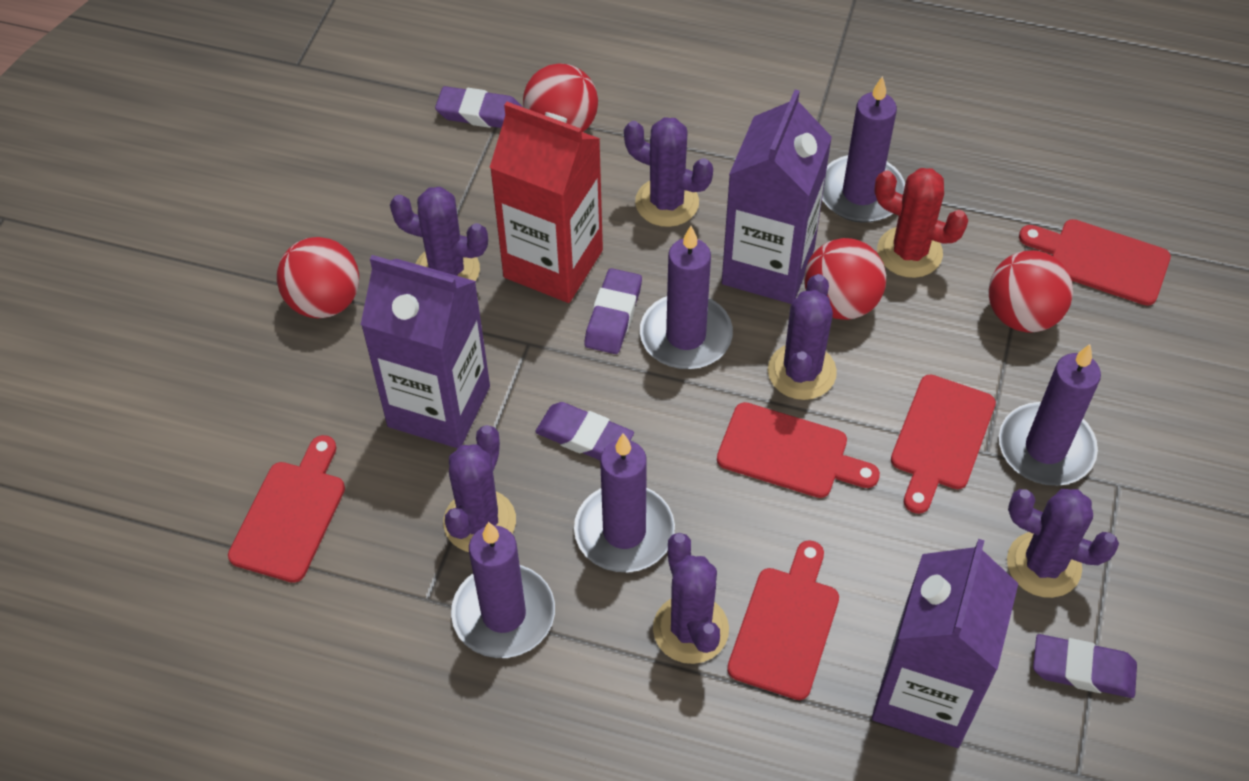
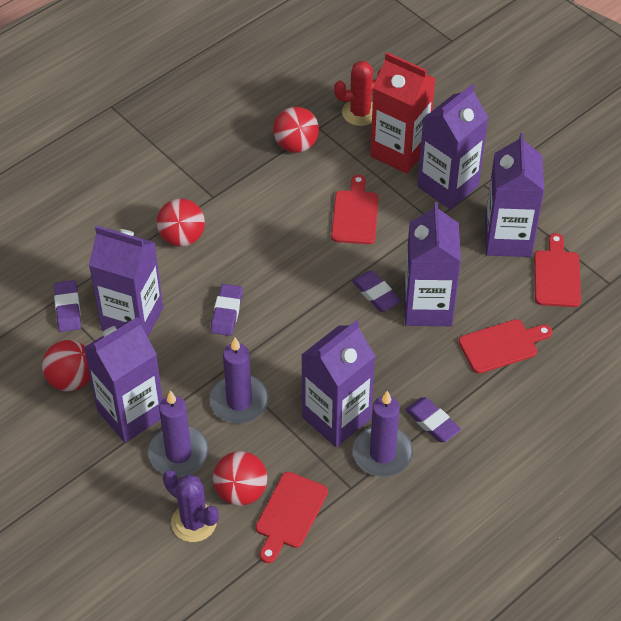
purple cactus: [390,187,488,281] [443,425,516,552] [624,117,713,227] [653,533,729,664] [768,274,837,400] [1007,489,1119,598] = 6 -> [163,470,219,542] = 1
purple candle: [451,522,555,658] [574,433,675,572] [640,226,733,369] [822,76,905,223] [999,344,1101,486] = 5 -> [148,390,209,477] [209,338,269,423] [353,391,413,477] = 3
purple carton: [361,255,490,448] [722,89,832,304] [872,539,1018,748] = 3 -> [84,317,163,442] [89,225,163,337] [302,320,375,447] [404,202,461,326] [418,84,489,209] [485,133,544,257] = 6
red cutting board: [228,435,345,583] [717,402,880,498] [727,540,839,700] [891,375,996,514] [1019,219,1171,306] = 5 -> [256,472,328,563] [331,174,379,244] [459,319,552,374] [534,233,581,307] = 4

